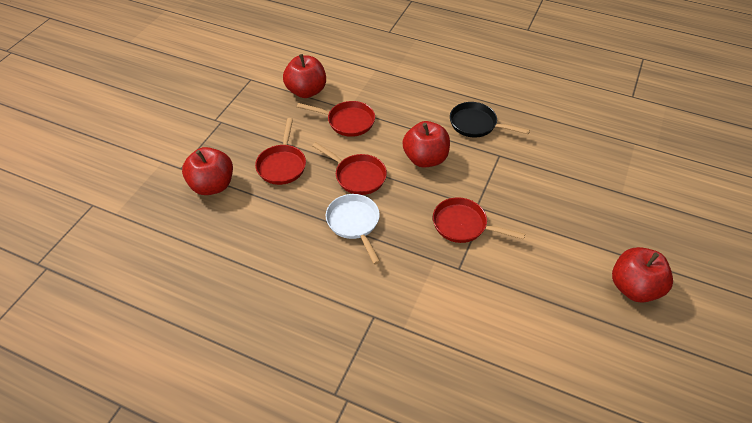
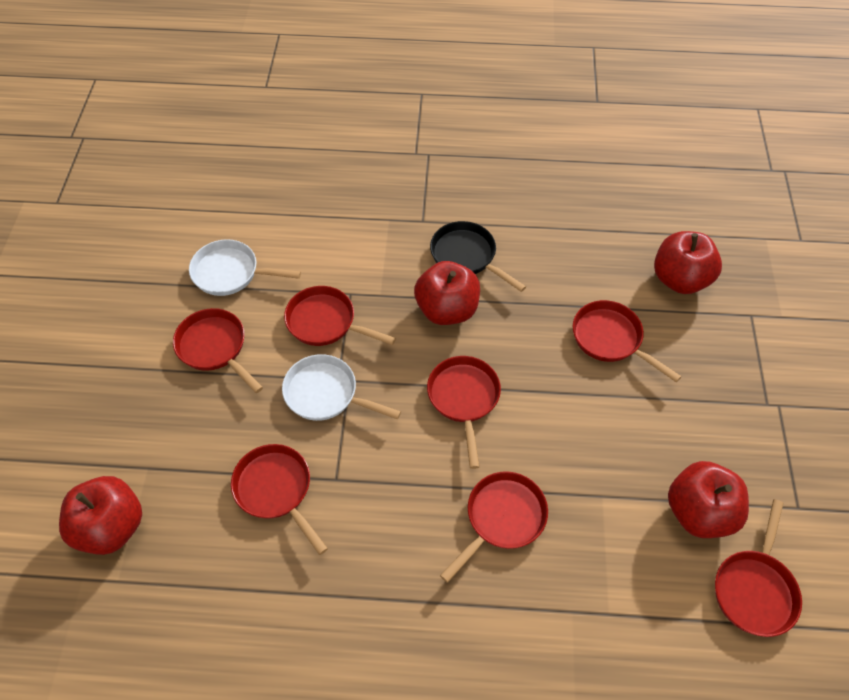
red pan: [255,118,306,185] [297,101,375,137] [312,142,387,195] [433,197,525,243] = 4 -> [173,308,263,393] [231,444,328,555] [284,286,396,346] [427,356,501,469] [440,471,548,583] [573,300,682,382] [715,499,802,637] = 7
white pan: [325,194,380,265] = 1 -> [189,239,301,296] [282,354,401,421] = 2

